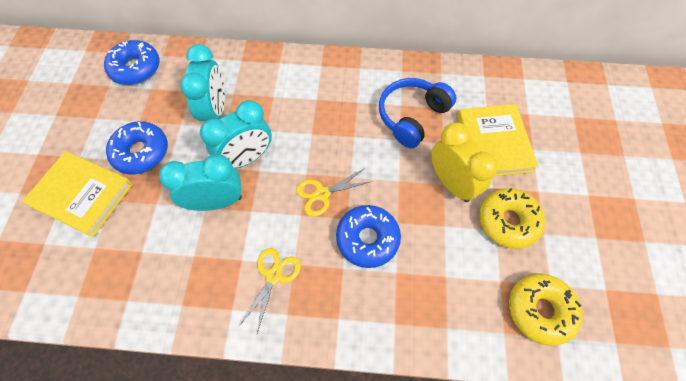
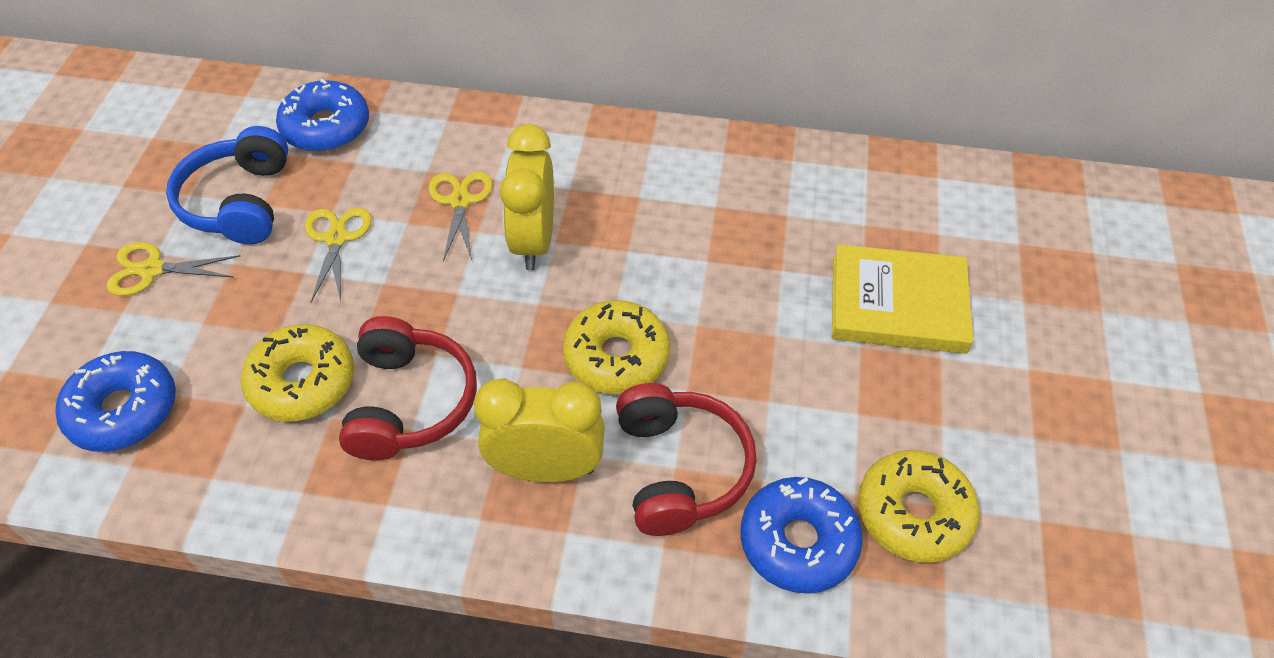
red headphones: none = 0 -> [339,316,477,460] [616,383,757,536] = 2
turquoise clock: [159,154,242,211] [180,44,225,121] [200,100,272,169] = 3 -> none = 0
yellow book: [22,151,133,237] [457,104,539,176] = 2 -> [832,244,973,354] = 1
yellow clock: [431,123,498,202] = 1 -> [474,378,605,482] [500,124,554,270] = 2
yellow donut: [479,188,545,249] [509,273,583,346] = 2 -> [241,324,354,422] [563,300,670,394] [858,450,980,563] = 3
yellow scissors: [239,248,301,333] [296,168,373,217] = 2 -> [106,242,240,296] [305,208,372,303] [429,172,493,262] = 3

